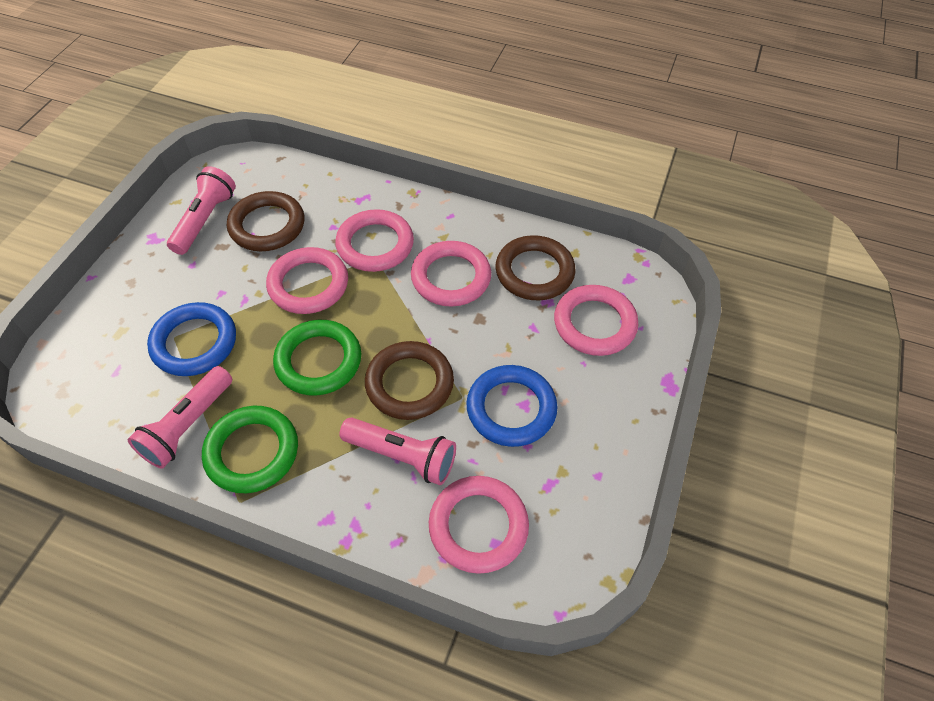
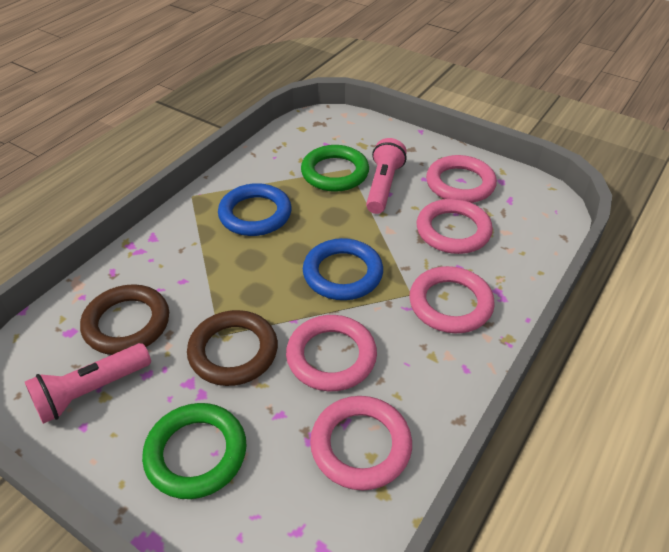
brown ring: [227,191,305,251] [365,341,454,420] [496,235,576,300] = 3 -> [80,284,169,355] [187,310,278,386] = 2
pink flashlight: [127,366,232,469] [167,166,236,255] [340,418,456,485] = 3 -> [25,343,151,424] [366,138,407,214] = 2

